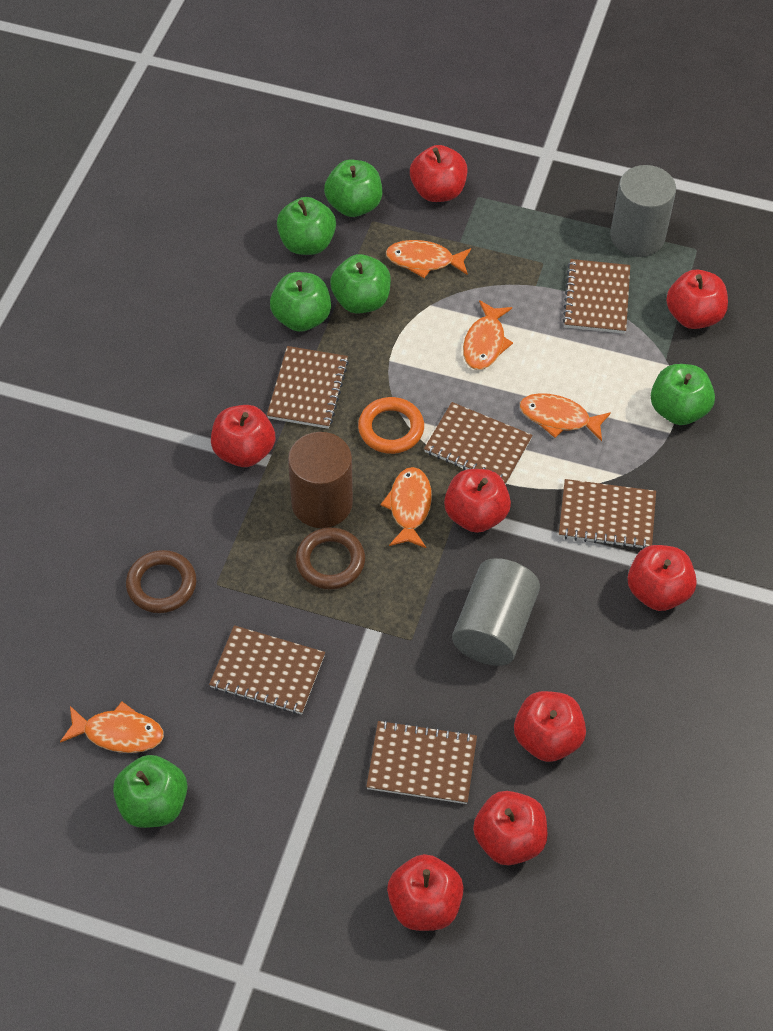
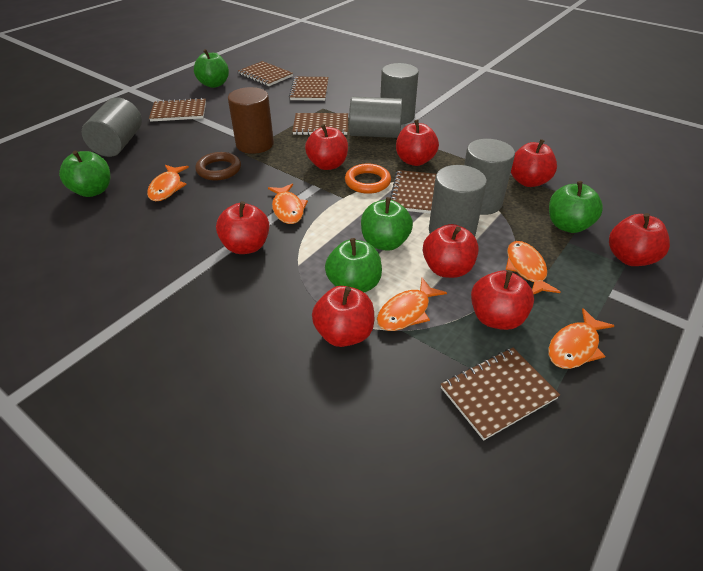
brown ring: [126,550,196,613] [296,527,365,589] = 2 -> [195,152,241,181] = 1
green apple: [113,755,188,828] [270,272,331,332] [277,197,336,255] [324,160,382,217] [330,254,391,314] [651,364,715,425] = 6 -> [59,151,110,197] [194,49,229,88] [325,238,382,293] [361,197,413,251] [549,181,603,233] = 5
grey cylinder: [452,558,540,666] [610,165,676,257] = 2 -> [82,97,142,157] [349,97,402,138] [380,63,419,125] [429,165,487,236] [464,139,515,215] = 5

